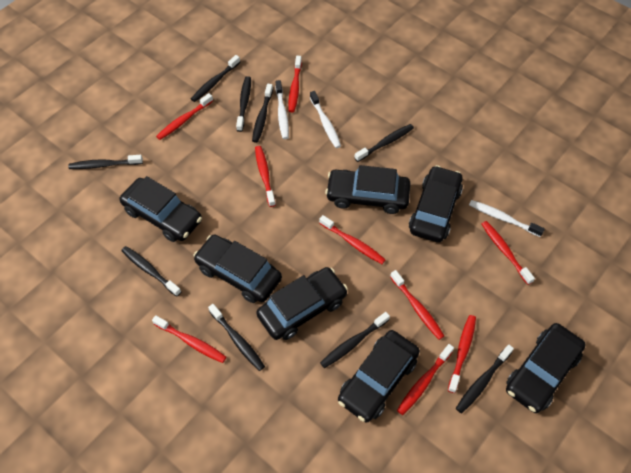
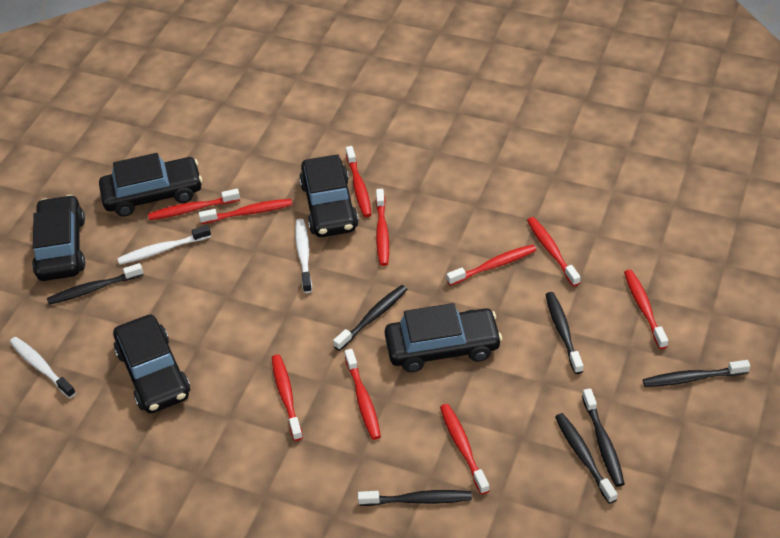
black car: [120,176,202,242] [193,234,282,303] [256,267,348,340] [325,165,411,214] [338,330,420,423] [409,165,463,243] [506,323,586,413] = 7 -> [32,195,85,281] [99,153,202,217] [113,314,190,413] [299,154,359,237] [385,303,502,372] = 5
black toothbrush: [68,155,143,169] [121,246,181,297] [191,55,240,102] [208,304,265,371] [236,76,251,132] [252,84,273,143] [320,312,390,368] [354,124,414,162] [456,344,514,413] = 9 -> [47,263,143,305] [333,285,408,351] [358,490,472,506] [545,292,583,374] [555,413,618,504] [582,388,625,487] [643,360,750,387] = 7
red toothbrush: [152,315,226,363] [156,93,213,140] [255,146,276,207] [288,56,302,112] [319,215,386,264] [390,270,444,340] [397,344,454,415] [448,315,476,393] [482,221,535,285] = 9 -> [148,189,240,220] [199,199,293,224] [272,354,303,441] [345,349,381,440] [346,146,372,217] [376,189,389,266] [440,404,490,494] [447,244,536,286] [527,217,581,286] [624,269,668,349] = 10

